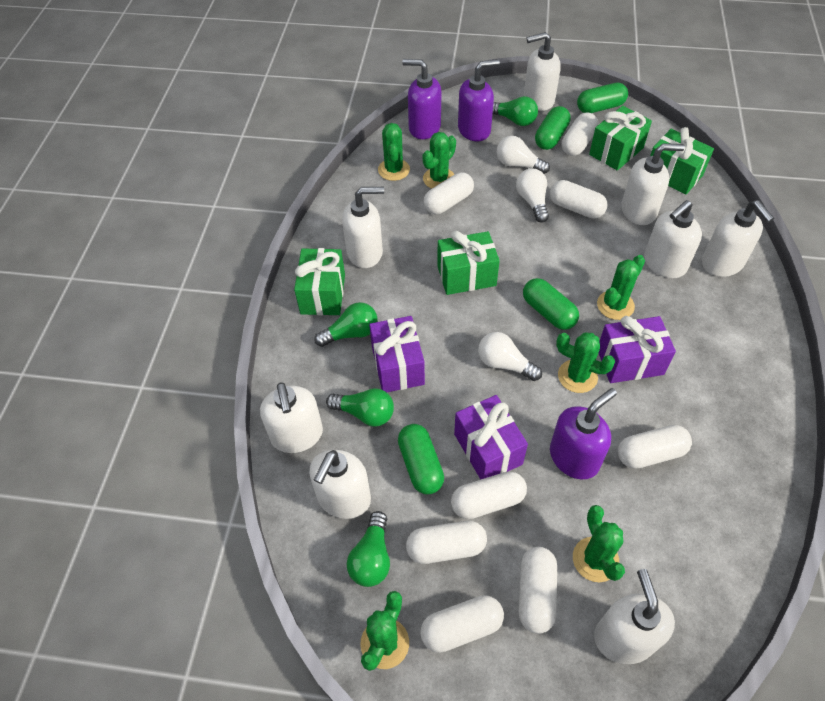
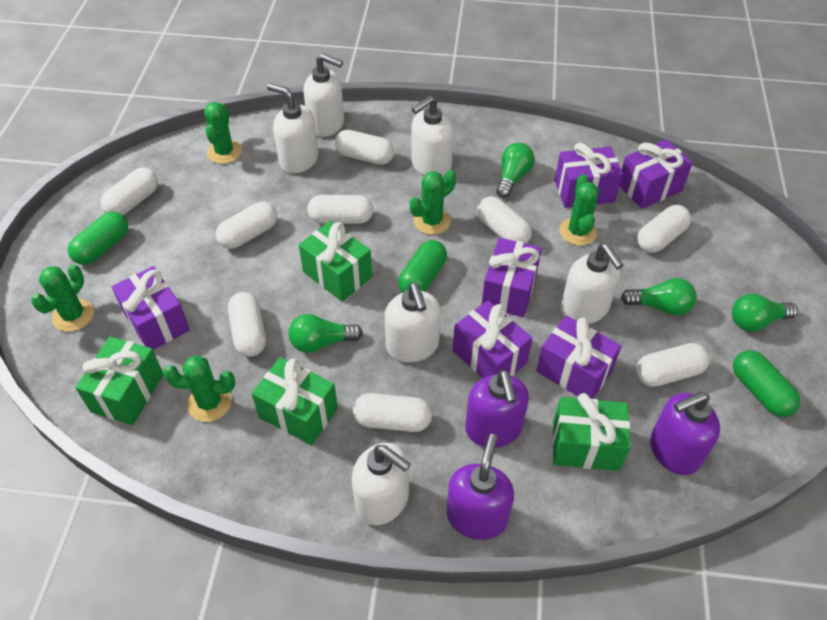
green cactus: [360,591,409,671] [378,123,410,181] [422,132,456,189] [556,333,615,393] [573,505,625,582] [597,255,645,320] = 6 -> [31,265,94,332] [163,355,235,422] [204,102,242,164] [410,170,456,235] [559,174,599,246] = 5
green capsule: [398,424,444,494] [523,278,579,330] [535,106,571,150] [577,82,628,113] = 4 -> [68,212,128,265] [398,240,447,293] [733,350,801,417] = 3
purple gift: [369,316,425,392] [454,395,528,480] [599,316,676,383] = 3 -> [112,266,190,350] [453,300,532,378] [482,238,542,317] [536,315,621,399] [555,143,623,208] [619,139,693,209] = 6
white capsule: [406,521,487,564] [420,595,504,653] [424,172,474,214] [451,471,527,519] [519,547,557,634] [550,180,607,219] [562,112,598,156] [618,425,692,469] = 8 -> [101,167,158,215] [215,202,277,249] [228,292,266,357] [307,195,374,224] [335,130,394,165] [353,393,432,432] [477,196,532,244] [636,343,710,387] [637,205,691,253] = 9
white light bulb: [478,332,542,381] [497,136,550,174] [516,168,549,223] = 3 -> none = 0
white soap dispenser: [260,382,323,453] [309,450,371,519] [342,187,384,268] [524,32,561,111] [594,569,675,664] [622,143,685,225] [644,200,702,278] [702,200,774,277] = 8 -> [267,83,318,173] [304,54,344,137] [352,443,411,525] [385,283,441,362] [411,96,454,177] [561,244,623,324] = 6

